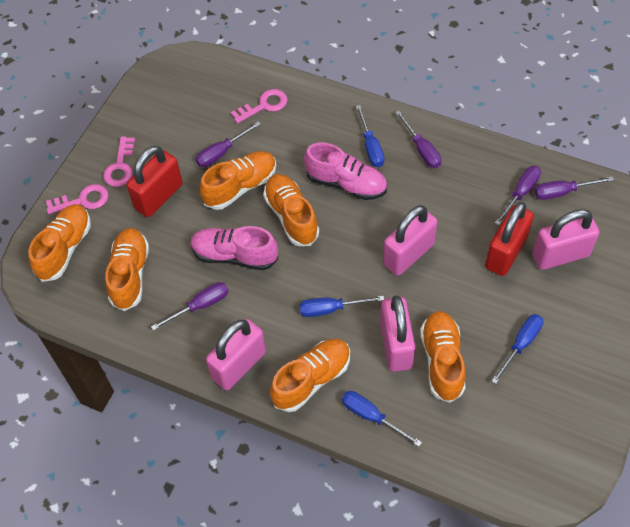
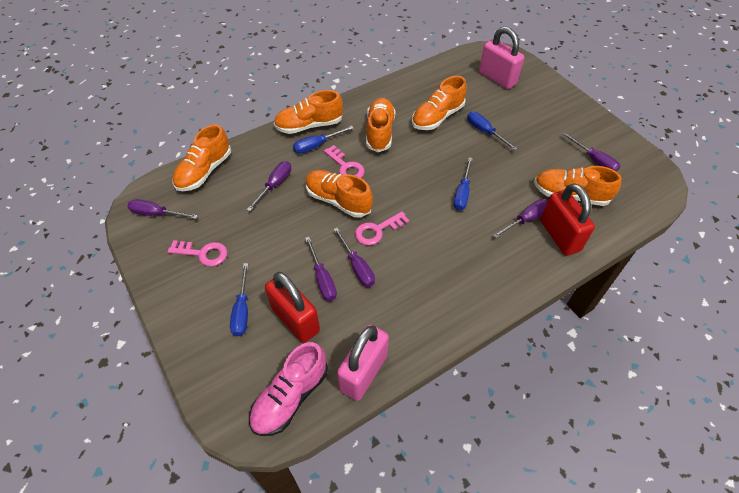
pink padlock: [206,319,266,390] [380,296,415,372] [383,205,438,276] [532,209,600,270] = 4 -> [337,325,389,401] [479,26,524,89] = 2
pink shoe: [190,226,278,270] [304,143,387,200] = 2 -> [249,342,328,436] = 1
purple screwdriver: [151,282,229,331] [196,122,261,167] [395,111,441,168] [495,166,541,225] [535,177,614,200] = 5 -> [127,199,198,219] [247,161,291,211] [305,237,337,301] [333,228,375,287] [493,199,548,238] [562,132,620,172] = 6

